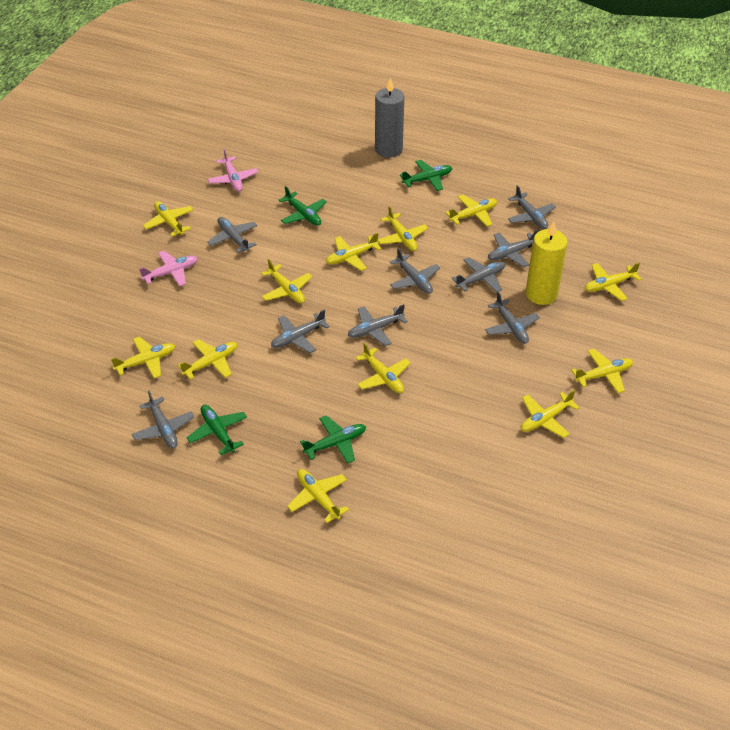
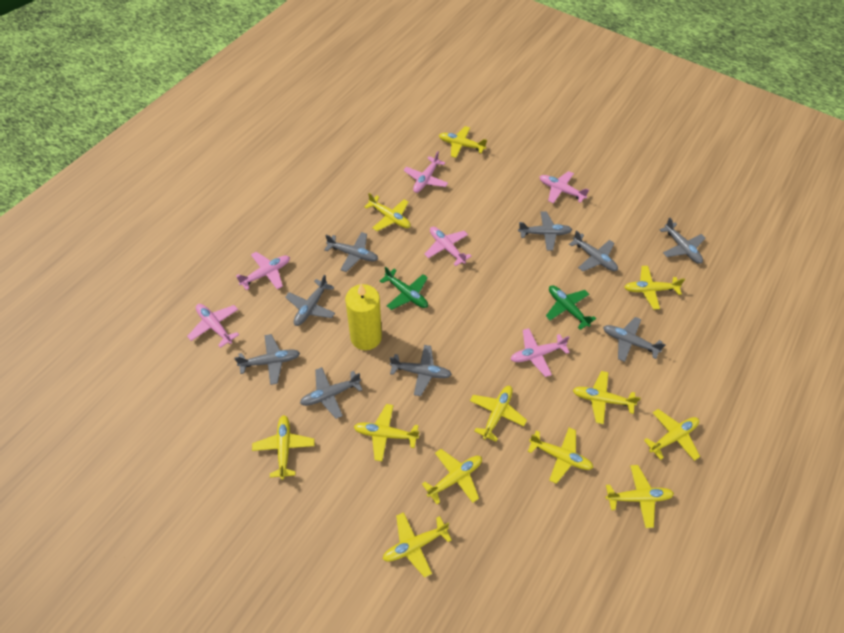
green plane: [187,405,247,455] [279,186,327,226] [300,415,366,463] [400,160,452,191] = 4 -> [380,266,428,310] [546,285,596,330] = 2
grey candle: [375,78,404,157] = 1 -> none = 0
pink plane: [139,251,198,286] [207,149,258,192] = 2 -> [187,304,239,348] [236,252,290,290] [403,151,448,193] [424,227,472,266] [511,328,570,377] [540,171,589,203] = 6

